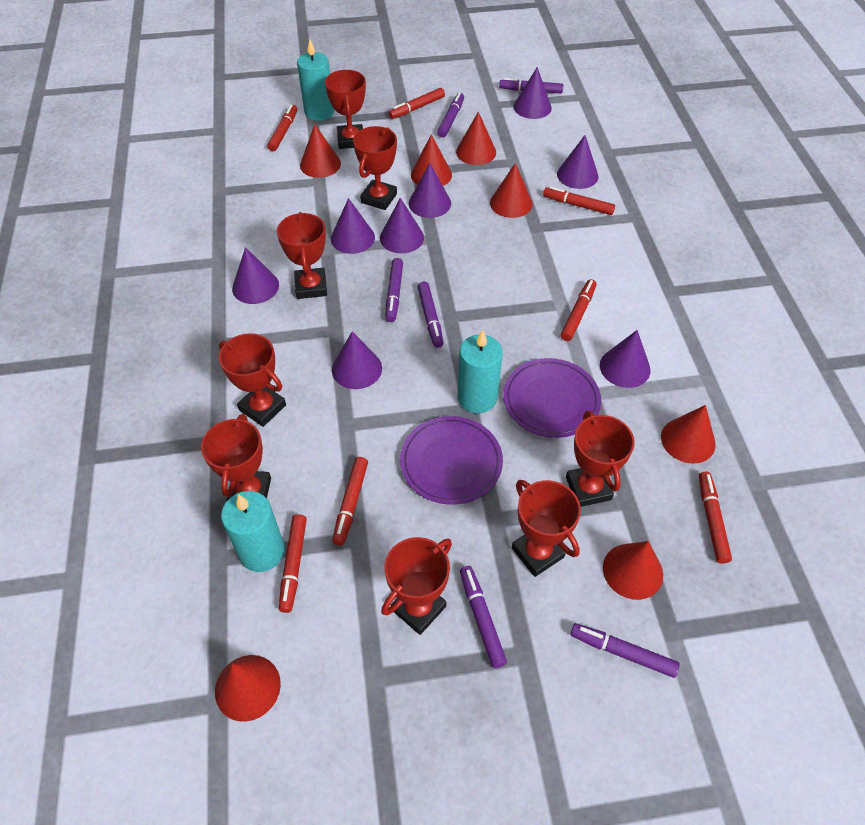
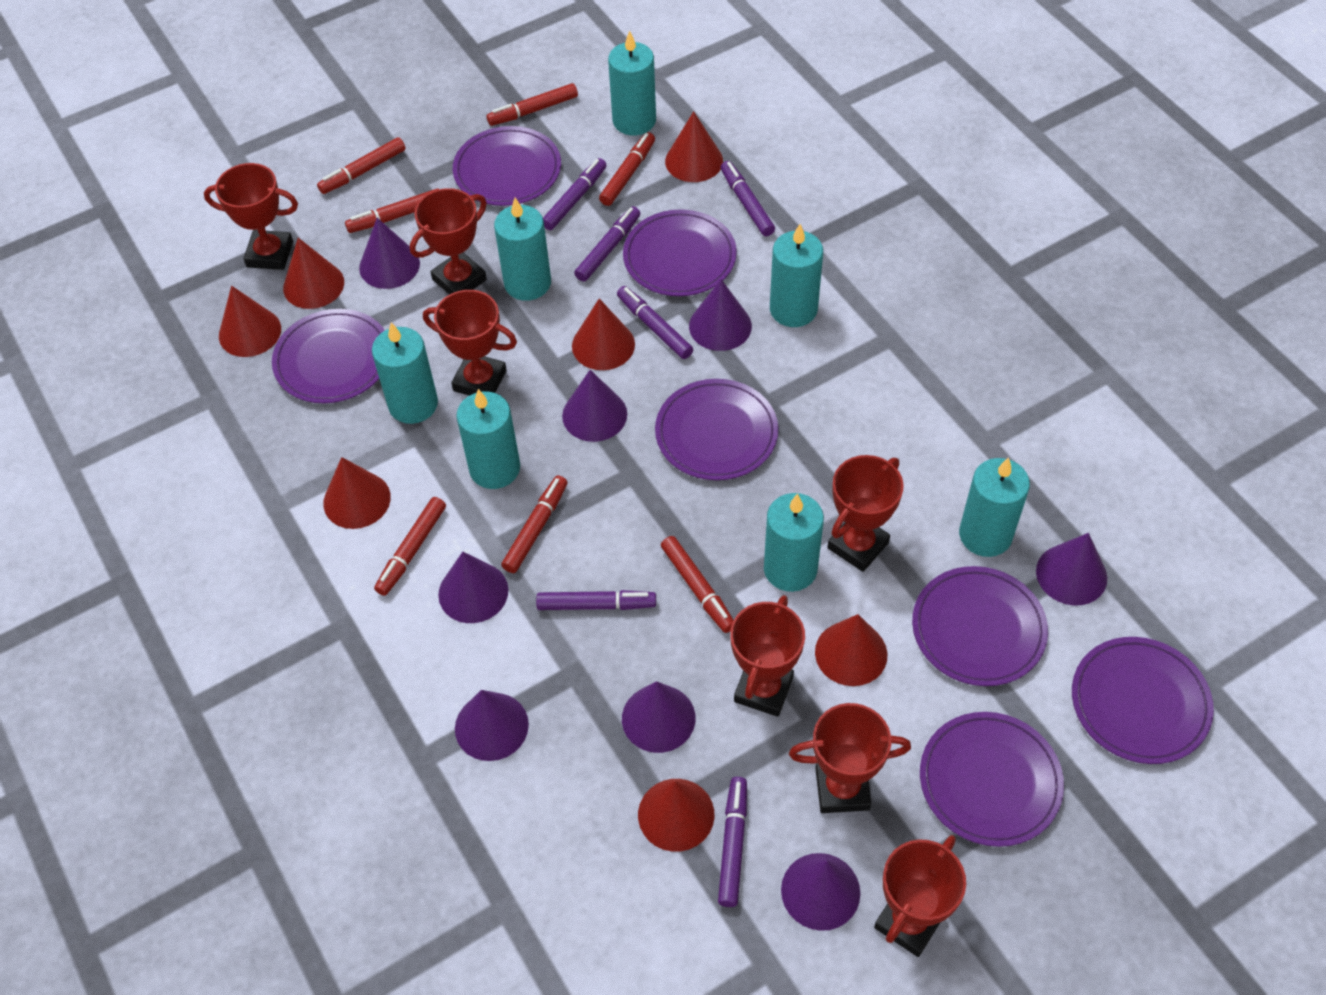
purple plate: [400,416,503,505] [503,358,601,438] = 2 -> [272,309,385,403] [453,126,561,206] [623,209,737,296] [655,379,778,480] [912,566,1048,686] [920,712,1064,847] [1072,637,1214,764] = 7
red trophy: [201,414,271,502] [219,333,286,427] [277,212,327,299] [325,70,366,149] [353,126,397,210] [381,537,452,635] [512,480,581,577] [566,411,635,507] = 8 -> [204,163,298,270] [410,188,487,295] [423,290,517,396] [730,595,805,717] [789,703,911,813] [827,455,904,572] [874,835,966,957] = 7
turquoise candle: [221,491,285,572] [297,39,334,121] [458,330,503,413] = 3 -> [372,323,438,424] [456,389,520,489] [494,198,551,301] [608,30,656,135] [764,493,824,592] [770,224,823,327] [959,457,1030,557] = 7

